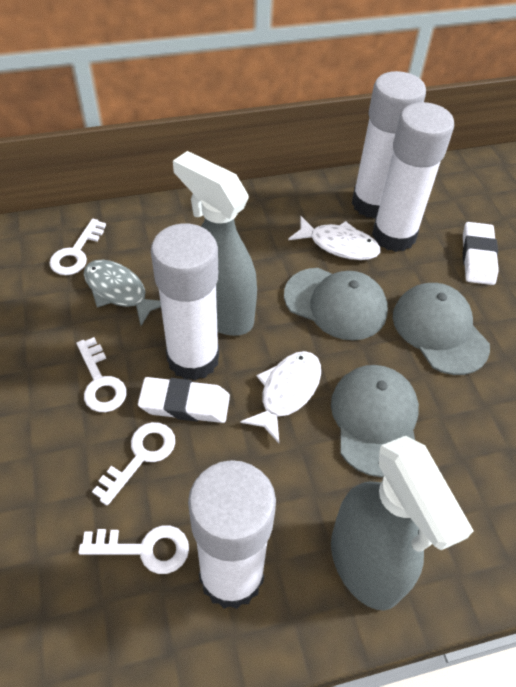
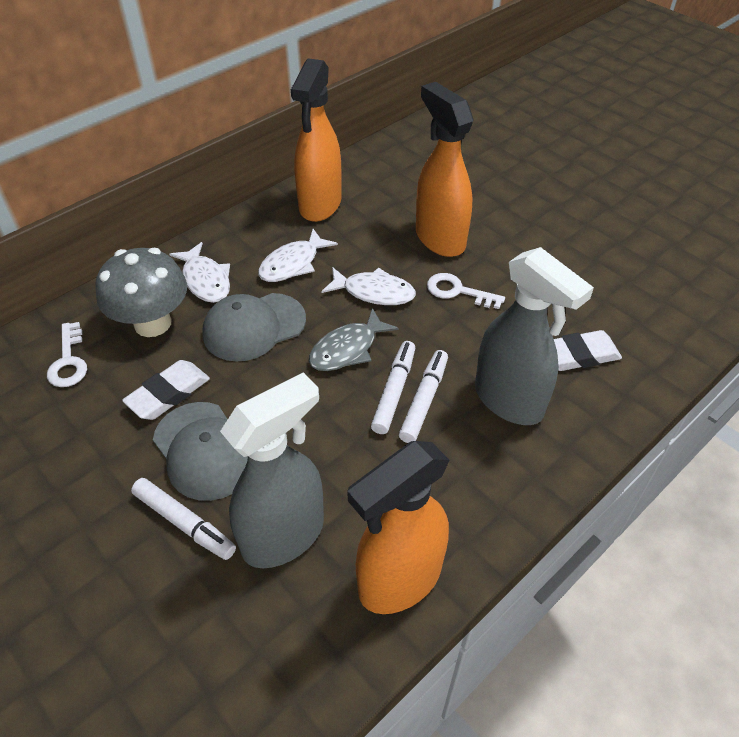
grey cap: [284,268,388,340] [331,365,419,477] [393,283,490,375] = 3 -> [153,402,248,501] [202,293,306,362] = 2
grey mushroom: none = 0 -> [95,248,187,337] = 1
orange spray bottle: none = 0 -> [291,58,342,222] [347,441,450,614] [416,82,474,257] = 3
white fish: [240,351,321,443] [288,216,380,260] = 2 -> [169,242,230,303] [258,229,338,282] [321,267,416,305] = 3
white glue stick: [151,223,219,381] [188,460,276,609] [352,71,426,219] [372,102,454,252] = 4 -> none = 0
white key: [49,219,106,275] [77,337,127,412] [78,526,189,574] [92,422,175,506] = 4 -> [47,322,87,387] [427,273,505,309] = 2
white marker: none = 0 -> [131,478,236,560] [371,341,415,434] [399,350,448,443] = 3

